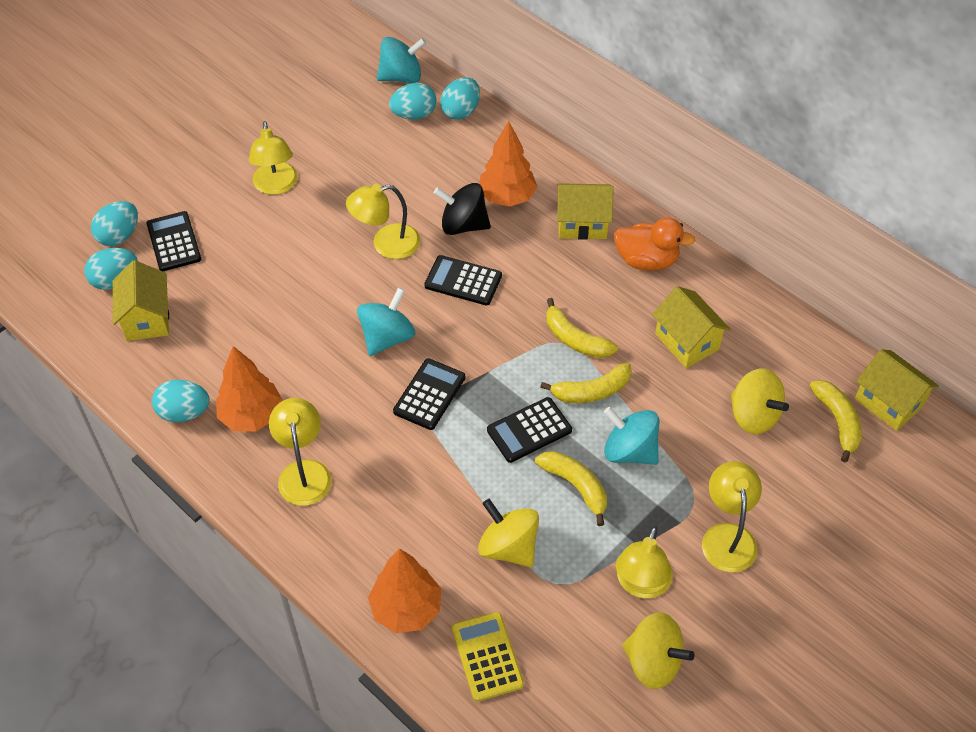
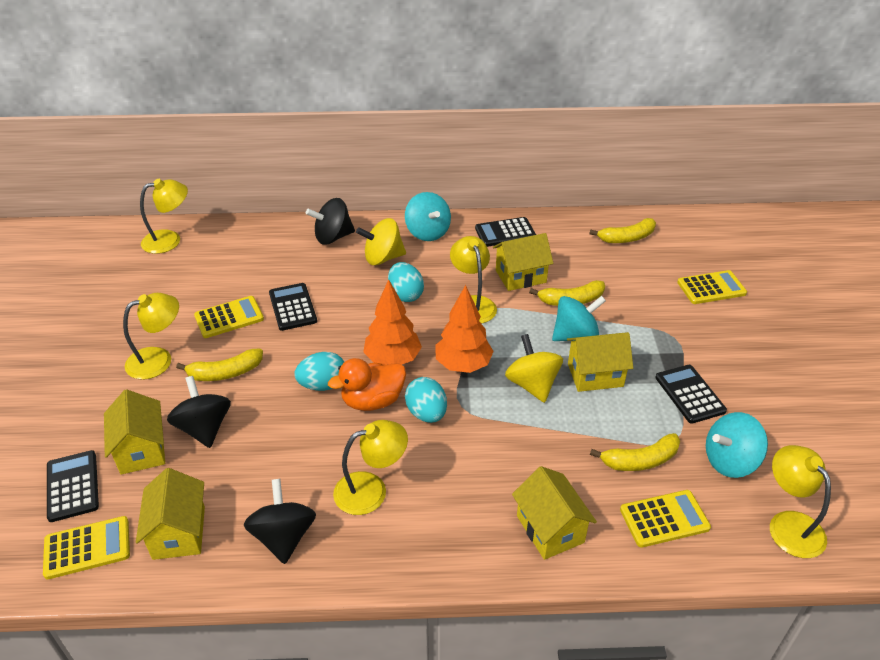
black spinning top: [434,183,491,235] = 1 -> [167,376,231,448] [244,479,316,564] [306,198,355,245] = 3
orange tree: [216,346,283,431] [368,548,441,633] [479,121,537,207] = 3 -> [363,279,422,365] [436,285,494,373] = 2
turquoise egg: [84,248,138,290] [91,201,138,246] [152,380,210,422] [389,83,436,120] [440,77,480,120] = 5 -> [295,352,344,391] [388,262,424,302] [405,377,447,423] = 3
yellow calculator: [452,612,524,702] = 1 -> [43,516,130,579] [194,296,264,338] [620,490,711,547] [677,270,747,304] = 4
yellow house: [113,260,169,341] [557,183,614,240] [652,286,731,368] [855,349,939,431] = 4 -> [104,389,165,475] [136,468,205,560] [493,233,553,291] [512,466,597,560] [567,332,633,392] = 5
yellow spinning top: [478,499,539,567] [622,612,695,689] [731,368,789,434] = 3 -> [356,218,406,265] [505,334,563,403] = 2

